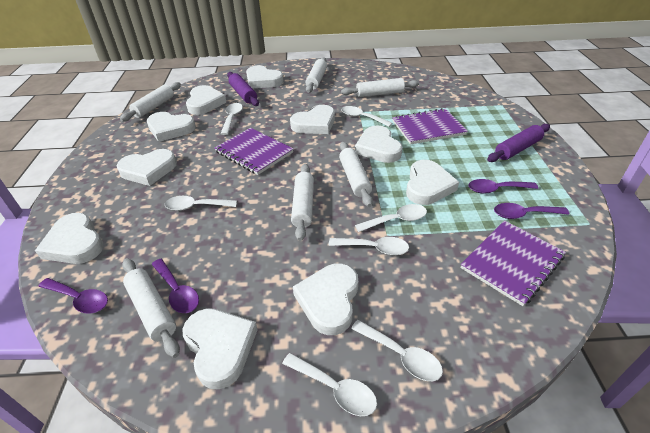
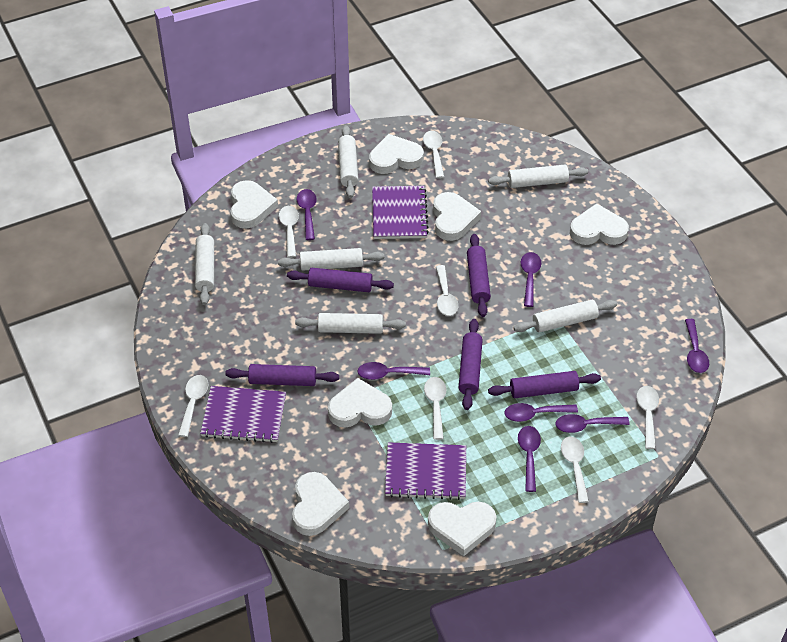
purple rolling pin: [227,72,259,106] [487,124,550,162] = 2 -> [225,364,339,386] [287,268,394,292] [459,319,483,410] [467,234,491,317] [488,371,601,398] = 5
purple spoon: [39,278,108,314] [152,259,199,313] [468,179,538,194] [494,203,569,219] = 4 -> [297,189,317,240] [357,362,430,380] [505,403,578,422] [518,426,541,492] [521,252,541,307] [556,414,630,433] [685,319,709,373] = 7
white heart: [35,213,104,264] [117,149,177,186] [147,112,196,142] [182,308,258,389] [186,85,226,115] [246,65,284,89] [290,105,335,134] [293,263,358,335] [355,125,402,163] [406,160,459,205] = 10 -> [230,180,278,229] [292,472,349,536] [328,378,392,428] [369,134,424,174] [428,502,497,556] [433,192,481,241] [570,203,629,245] = 7

